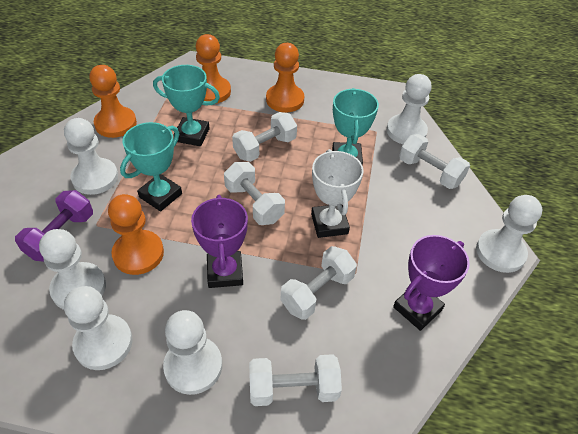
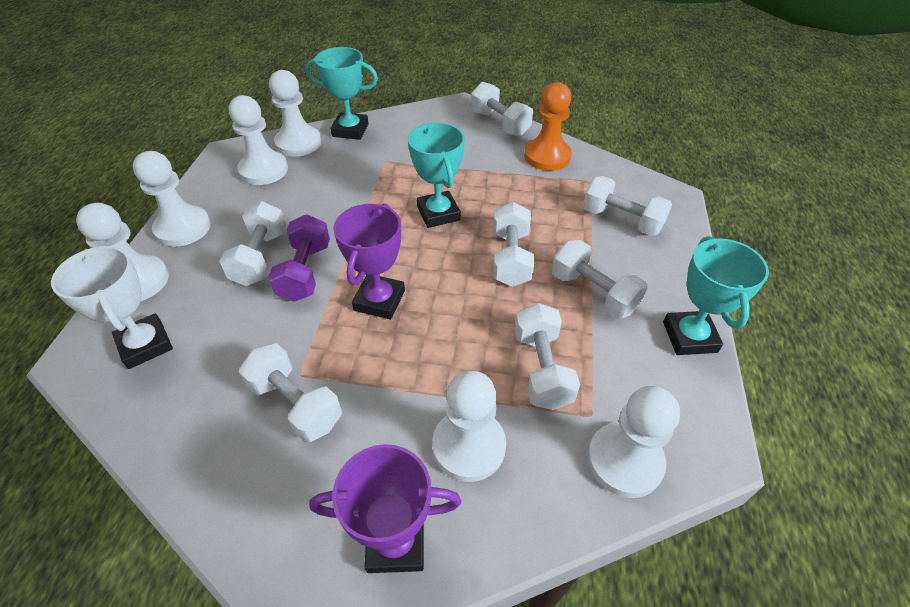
orange pawn: [89,65,137,138] [108,194,164,275] [196,34,231,104] [266,43,304,112] = 4 -> [524,82,572,171] = 1
white dumbbell: [224,162,285,225] [232,112,297,162] [249,354,342,406] [280,246,357,320] [399,134,470,189] = 5 -> [219,201,287,286] [238,343,342,442] [471,82,533,137] [493,202,534,287] [514,303,580,410] [552,240,648,319] [583,176,672,236] = 7

